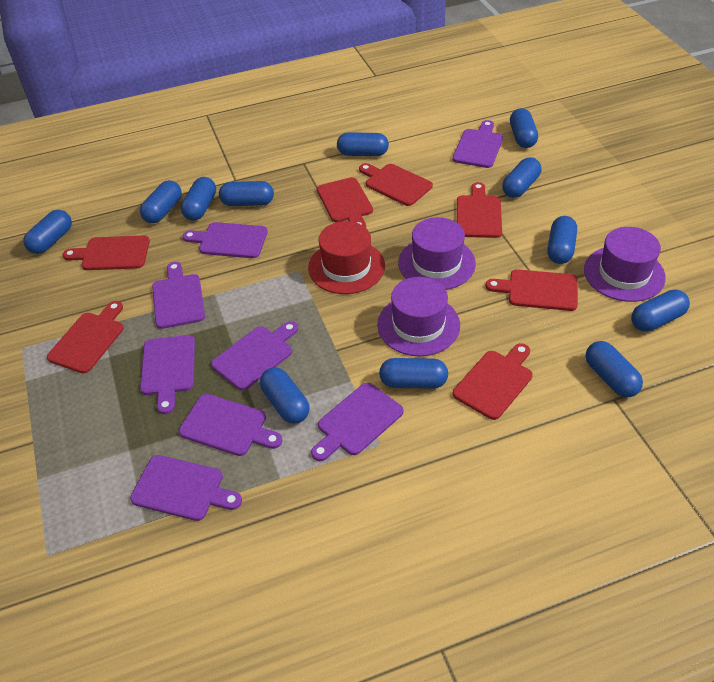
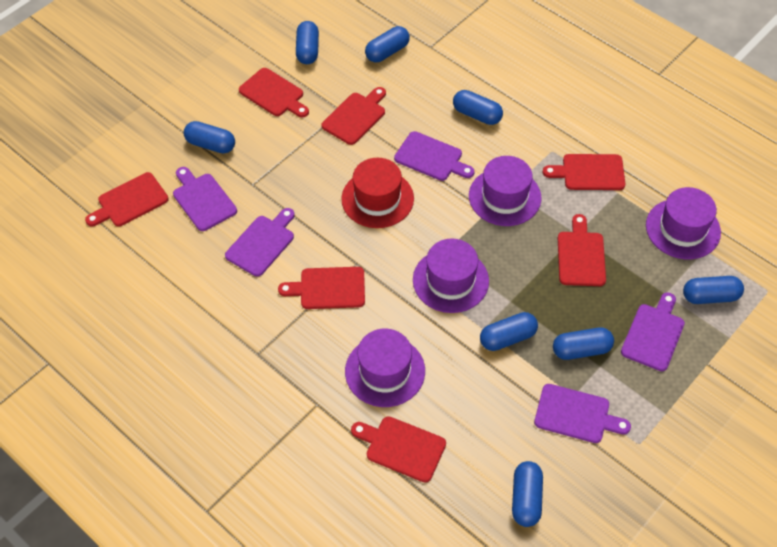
blue capsule: [23,210,72,254] [140,180,182,223] [181,177,216,221] [219,181,274,206] [260,367,309,424] [337,132,389,156] [379,358,448,389] [502,157,541,198] [510,108,538,148] [547,216,577,264] [586,341,643,397] [631,290,690,332] = 12 -> [184,121,235,154] [296,21,319,64] [365,26,410,62] [453,90,503,125] [480,312,538,351] [512,461,543,527] [553,327,614,360] [683,276,744,304] = 8
purple cutting board: [130,455,242,521] [140,335,195,414] [152,262,205,329] [179,394,282,456] [182,222,268,258] [211,321,298,391] [311,383,404,461] [453,120,503,168] = 8 -> [173,167,237,231] [225,208,295,277] [394,131,475,181] [534,384,631,443] [621,292,685,371] = 5
purple hat: [377,277,460,356] [398,217,476,290] [584,227,666,302] = 3 -> [345,329,425,407] [413,239,489,313] [469,156,542,226] [646,187,721,259] = 4

